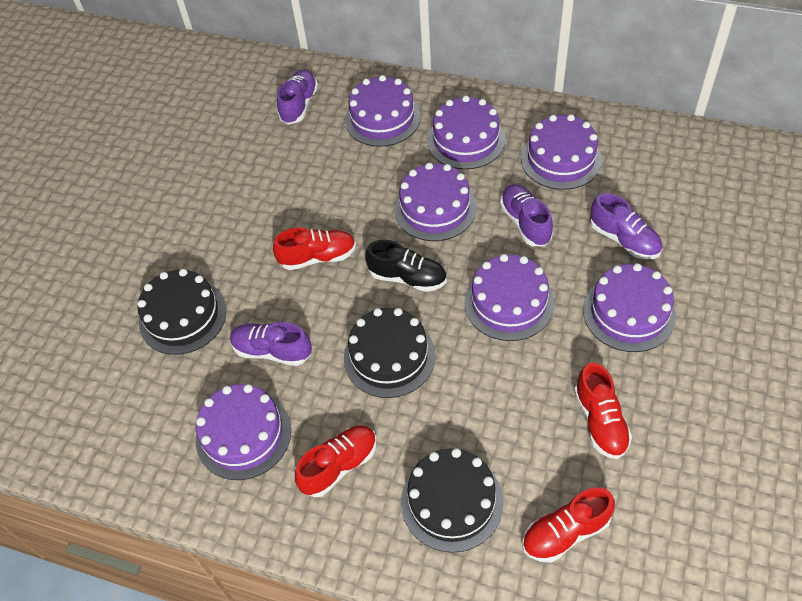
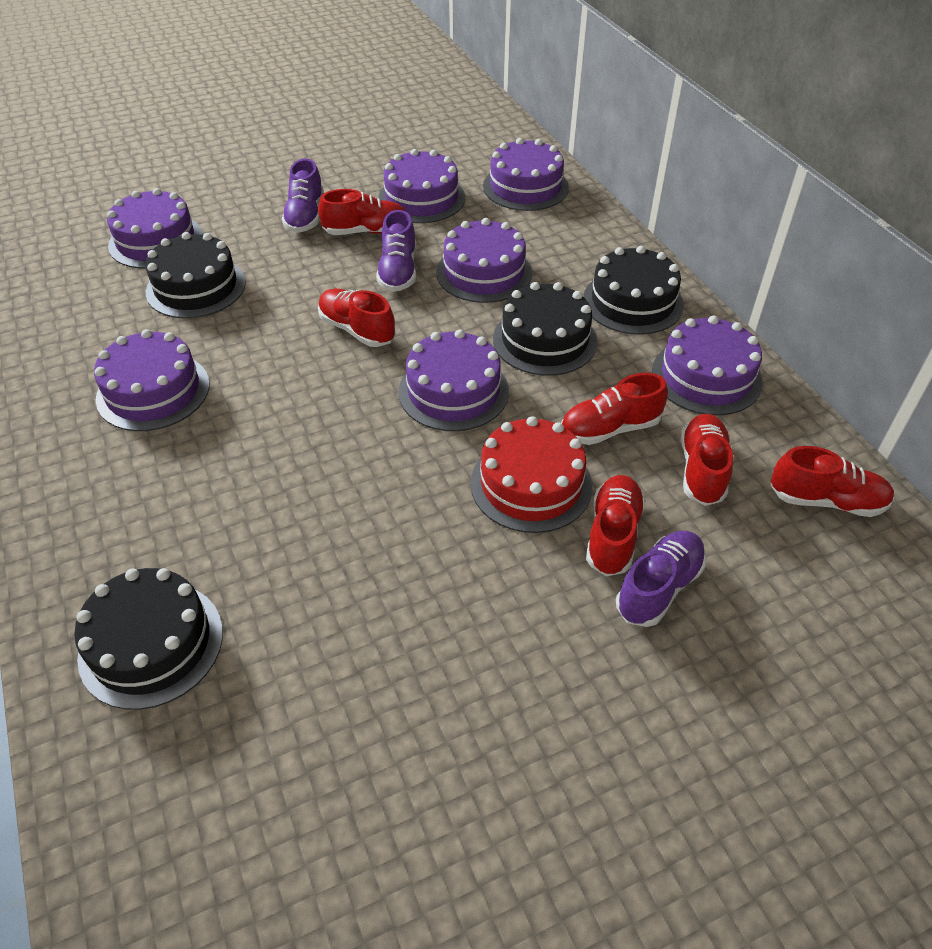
black cake: [137,269,226,355] [344,308,435,398] [401,448,503,553] = 3 -> [74,568,223,710] [145,232,246,318] [493,282,598,376] [583,246,684,335] = 4
black shoe: [365,240,447,292] = 1 -> none = 0
purple shoe: [230,322,312,366] [277,70,318,125] [500,184,553,246] [590,193,662,259] = 4 -> [282,159,324,233] [376,210,416,292] [616,531,706,627] = 3
red cake: none = 0 -> [471,416,592,533] = 1
red shoe: [273,228,356,270] [295,425,377,497] [522,487,615,563] [574,363,632,459] = 4 -> [318,189,406,235] [318,288,396,347] [561,373,668,445] [586,475,645,576] [680,414,733,506] [771,446,894,517] = 6

